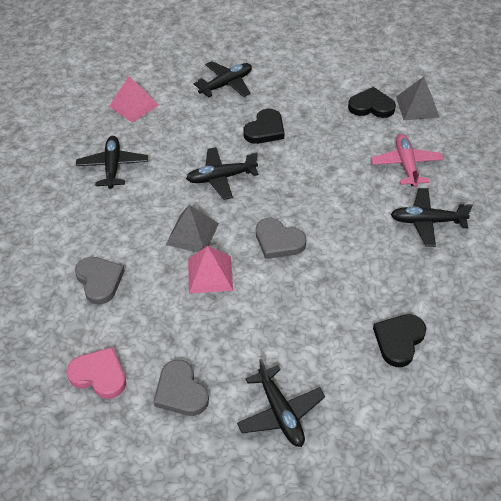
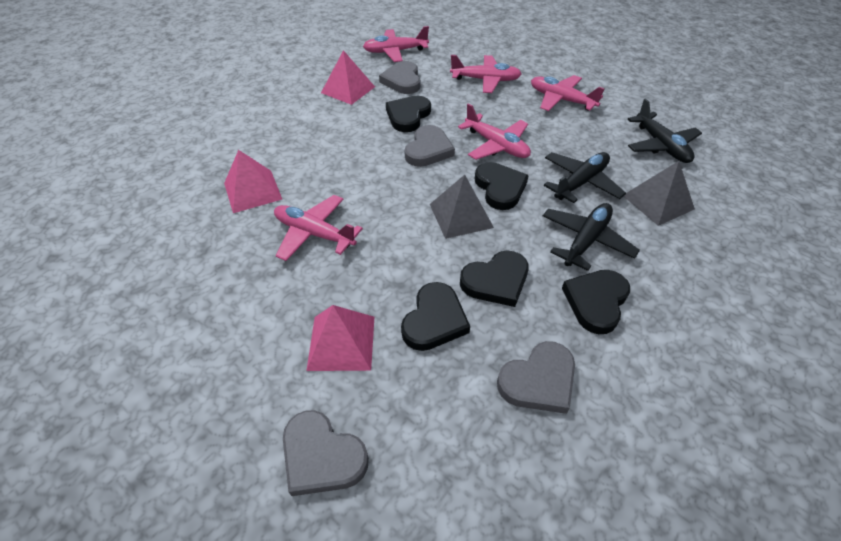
black heart: [243,109,284,144] [348,87,396,118] [373,314,426,367] = 3 -> [386,96,431,132] [401,282,470,351] [460,251,529,307] [475,162,529,210] [562,270,630,334] = 5
black plane: [76,136,148,189] [186,147,259,200] [194,61,252,97] [237,359,325,447] [391,188,473,247] = 5 -> [543,152,626,203] [543,203,640,271] [628,99,702,163] = 3
grey heart: [75,257,125,305] [154,360,209,416] [256,218,306,259] = 3 -> [283,410,369,496] [379,61,420,94] [405,125,455,167] [497,341,575,414] = 4
pink heart: [67,347,126,399] = 1 -> none = 0
pink plane: [371,134,444,187] = 1 -> [274,195,363,261] [363,26,429,62] [450,55,522,93] [458,103,531,160] [531,75,605,111] = 5
pink pyramid: [109,76,159,123] [188,246,233,294] = 2 -> [224,150,282,213] [306,305,374,371] [321,50,375,105] = 3

